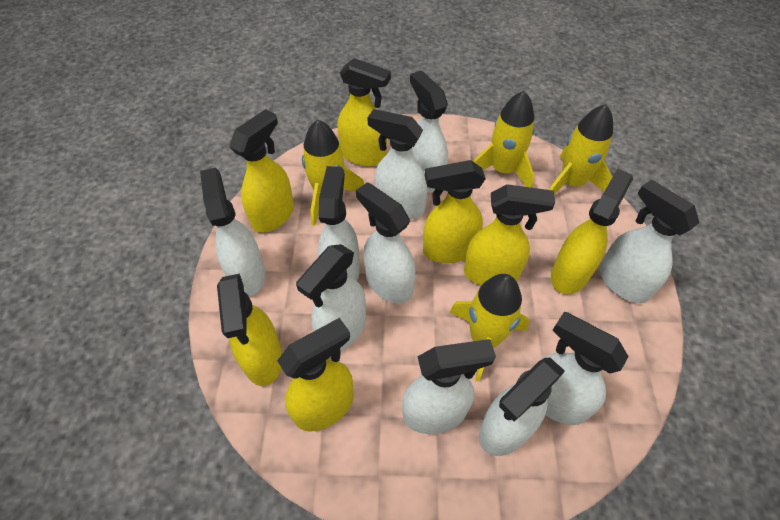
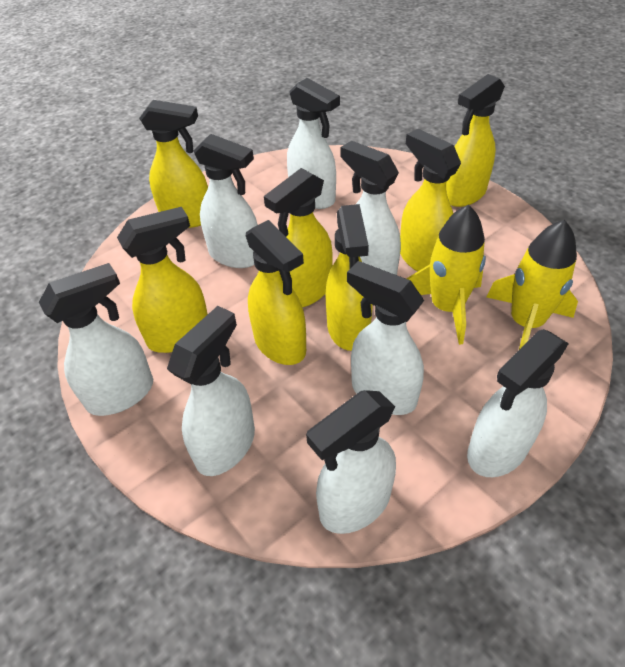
white spray bottle: [200,168,266,296] [296,244,366,351] [318,166,360,281] [356,182,415,303] [367,109,428,219] [402,339,496,434] [410,70,448,192] [479,358,565,456] [541,312,629,425] [599,179,700,303] = 10 -> [39,263,153,416] [167,306,255,476] [194,134,258,268] [287,78,340,209] [306,390,396,534] [341,141,401,275] [347,261,424,415] [467,329,569,477] = 8
yellow rocket: [302,119,364,226] [449,274,529,382] [473,91,534,188] [549,104,613,194] = 4 -> [406,205,486,345] [486,220,578,350] = 2

